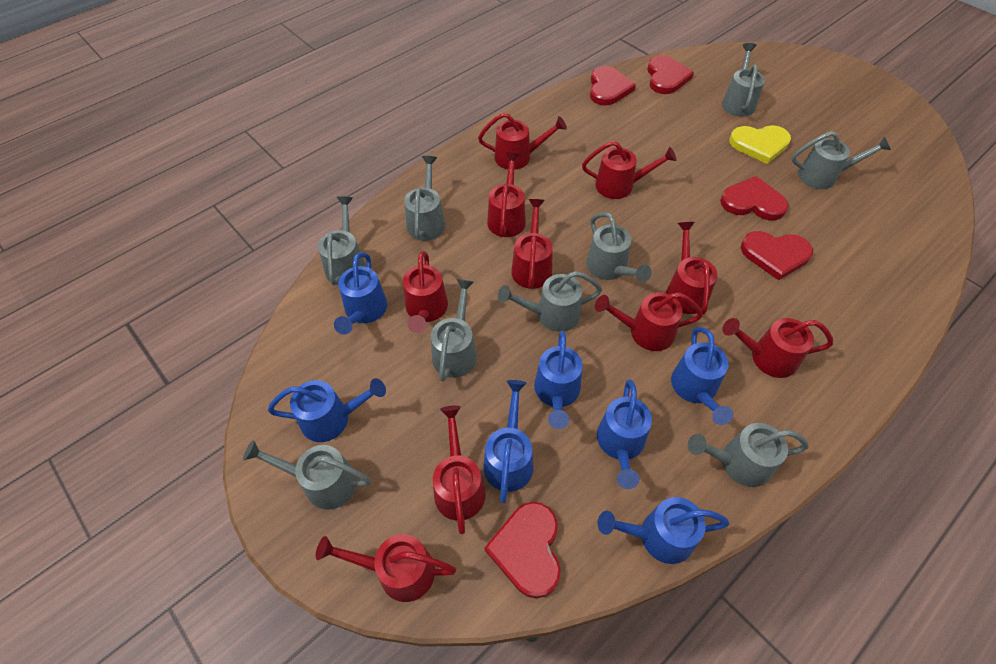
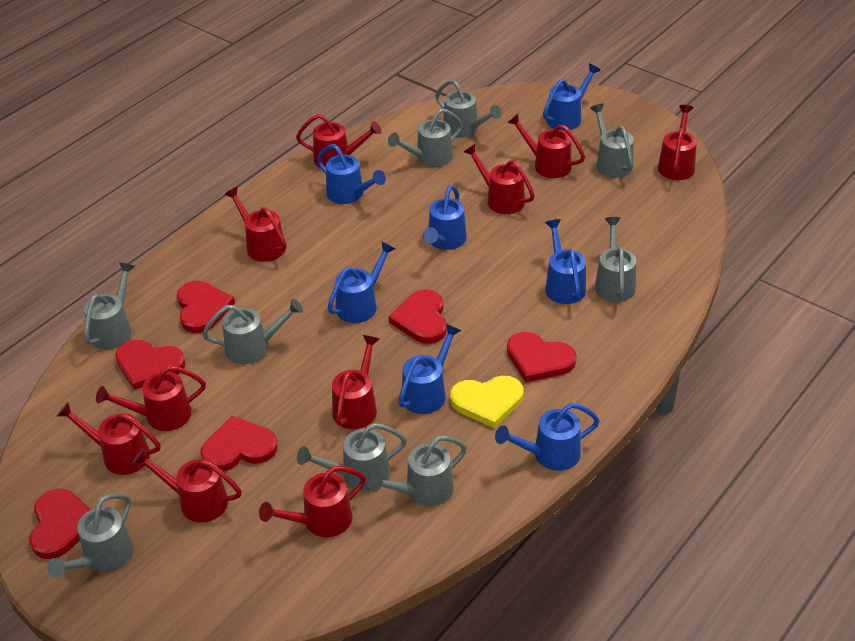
red heart: [485,502,561,599] [590,66,636,105] [647,55,694,94] [720,176,789,220] [741,231,813,280] = 5 -> [29,488,91,559] [115,340,186,390] [177,281,235,333] [200,416,277,472] [388,290,447,344] [507,332,577,382] = 6

